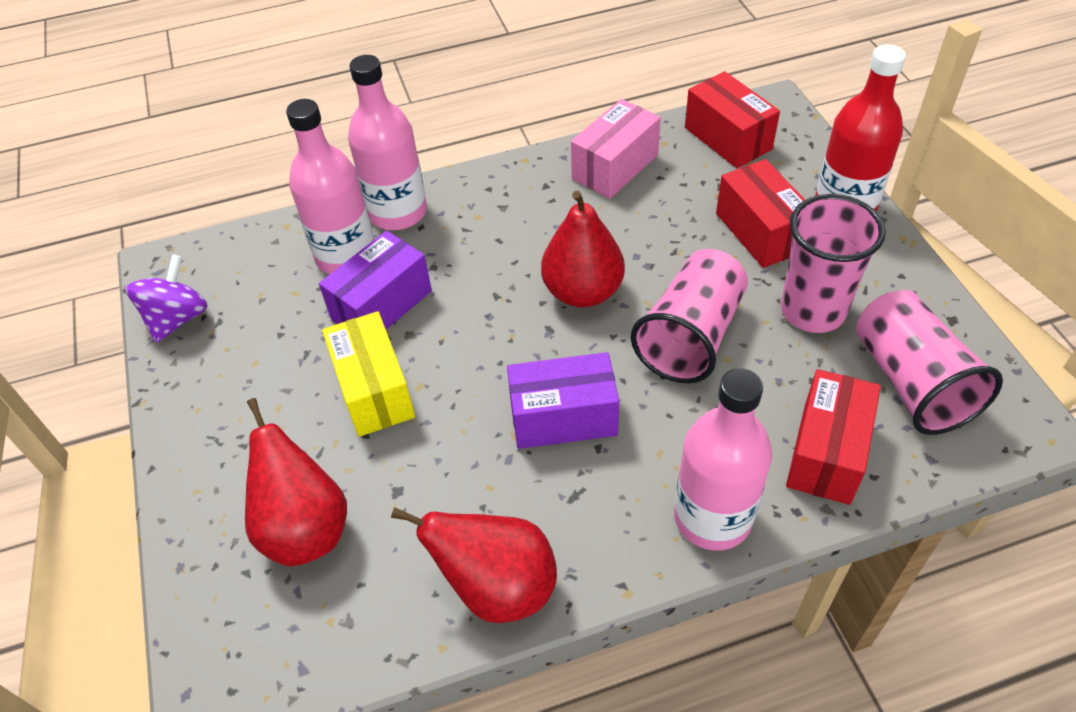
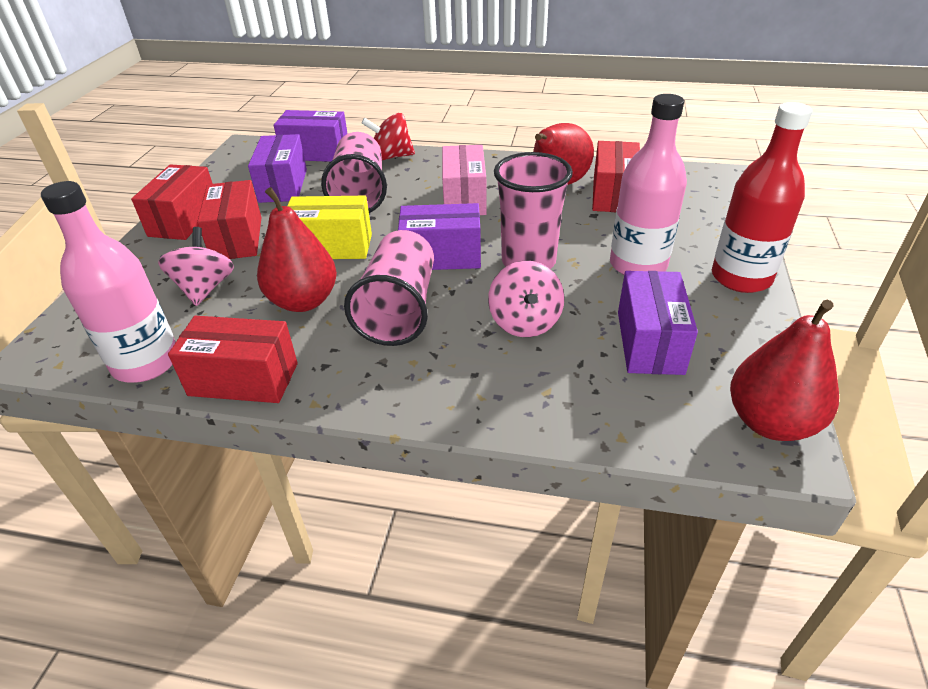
pink bottle: [286,99,374,274] [348,55,427,230] [674,368,772,550] = 3 -> [41,181,176,383] [610,94,687,275] = 2
pink spinning top: none = 0 -> [158,227,234,306] [488,261,564,337] = 2
purple box: [319,231,432,329] [507,352,619,449] = 2 -> [248,134,307,203] [274,110,348,162] [398,203,481,270] [618,271,698,375] = 4
purple spinning top: [125,254,208,343] = 1 -> none = 0
red box: [685,71,780,168] [716,159,805,268] [786,369,881,505] = 3 -> [131,164,213,240] [168,316,298,403] [197,180,262,259] [592,141,640,212] = 4
red spinning top: none = 0 -> [362,113,415,160] = 1

